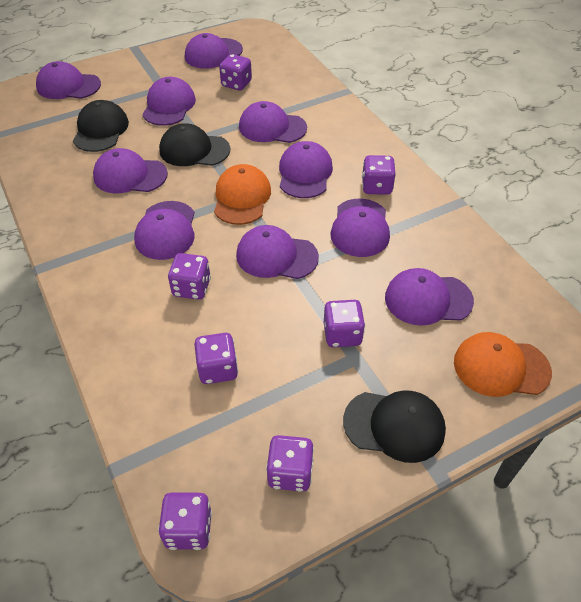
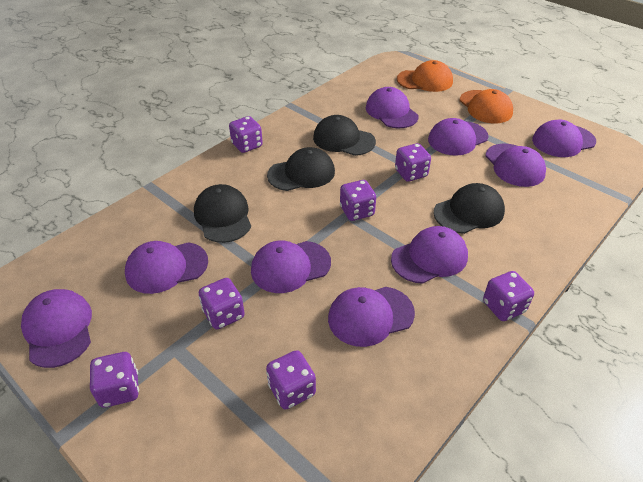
black cap: [73,100,129,152] [159,123,230,166] [343,390,446,463] = 3 -> [194,184,251,243] [267,147,335,191] [313,115,376,156] [434,183,505,234] = 4
purple cap: [36,61,101,99] [93,148,168,193] [134,201,195,260] [142,77,196,126] [185,33,243,69] [236,225,319,279] [239,101,307,143] [279,141,333,198] [330,199,390,257] [385,268,474,326] = 10 -> [21,289,92,368] [125,241,208,294] [251,240,331,293] [328,287,415,347] [366,87,419,128] [391,226,468,284] [428,118,489,156] [485,144,546,187] [532,120,596,157] = 9

